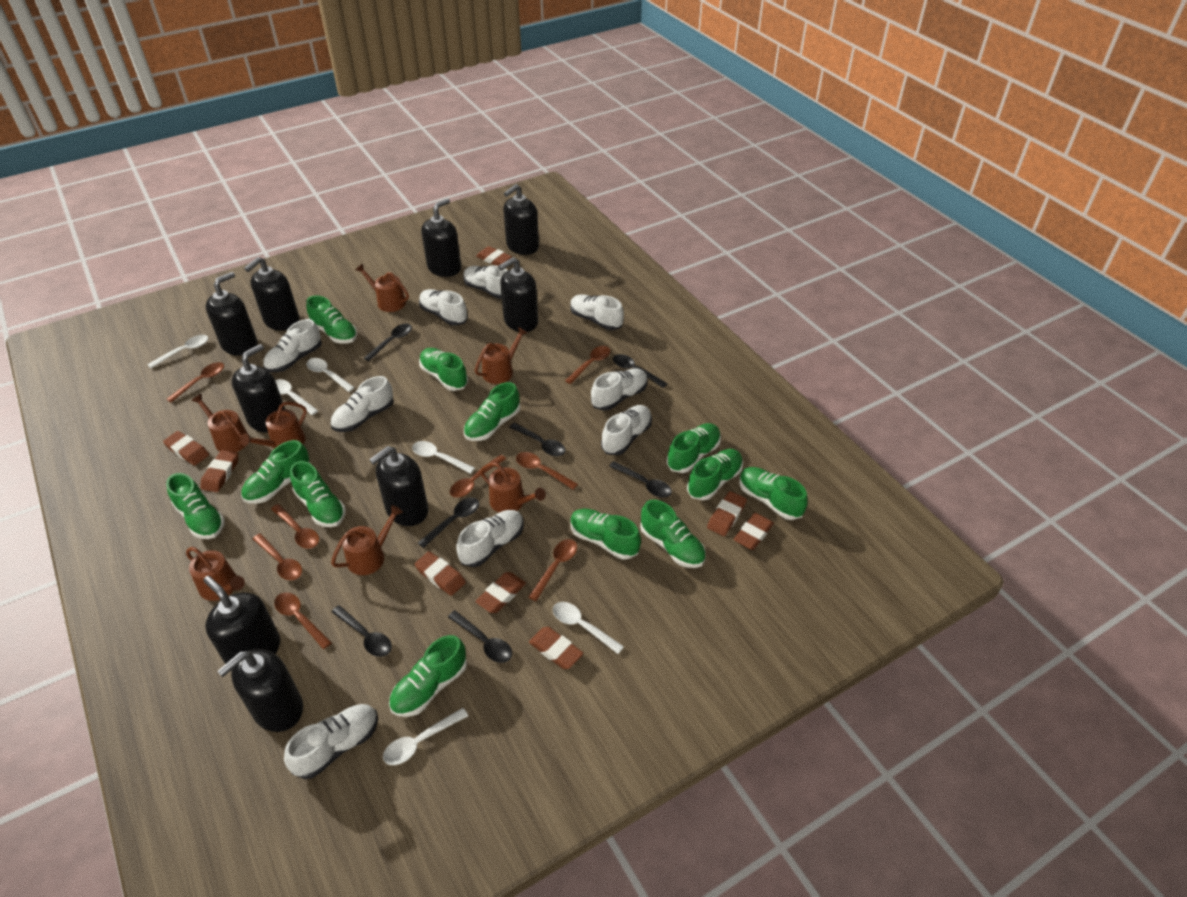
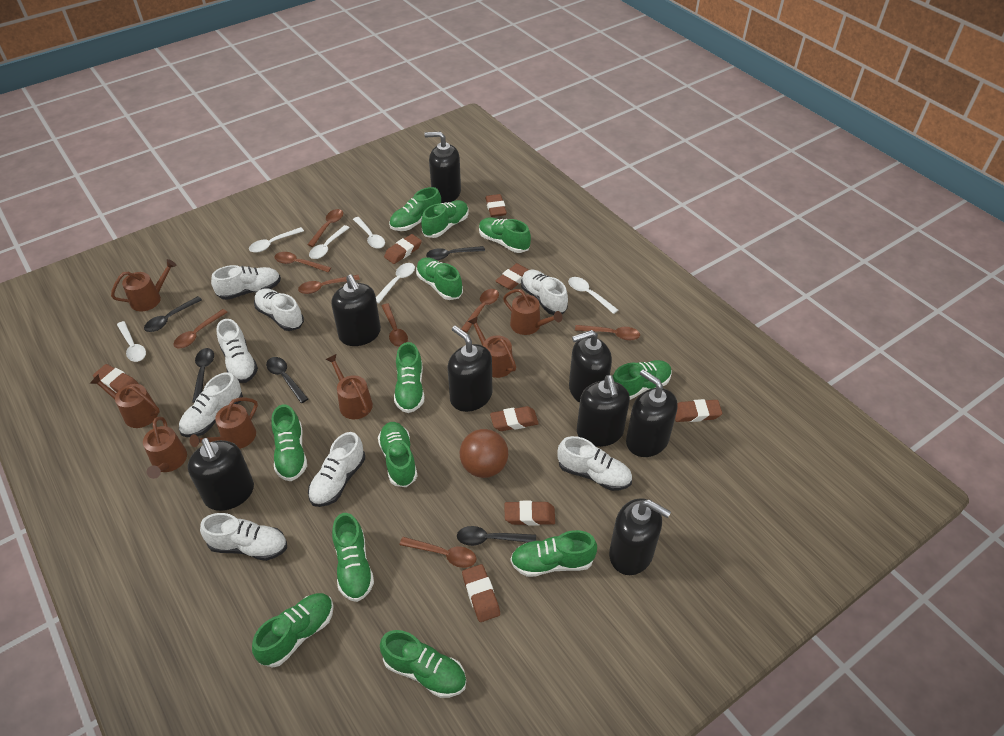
black soap dispenser: [203,576,280,671] [206,272,258,356] [217,649,303,732] [232,344,285,433] [244,257,300,331] [369,446,429,526] [421,198,461,277] [498,257,538,332] [503,184,539,255] = 9 -> [188,438,254,511] [331,275,381,346] [424,132,461,203] [448,326,492,412] [569,330,612,403] [577,375,630,447] [609,498,671,575] [626,369,678,457] = 8
black spoon: [332,605,392,657] [364,324,412,361] [418,498,479,548] [448,610,512,663] [509,423,566,456] [609,461,672,498] [613,354,667,388] = 7 -> [144,296,202,332] [192,348,214,403] [266,357,308,403] [426,246,485,260] [457,526,536,546] = 5
brown ball: none = 0 -> [460,429,508,478] = 1
white shoe: [263,319,322,372] [284,704,378,779] [330,376,394,432] [419,289,468,326] [456,510,524,567] [463,265,508,299] [570,294,624,330] [591,368,648,411] [601,405,652,455] = 9 -> [179,372,243,437] [200,513,287,561] [211,265,281,300] [217,319,258,383] [254,288,304,331] [308,432,365,507] [521,270,568,315] [557,436,632,491] = 8

